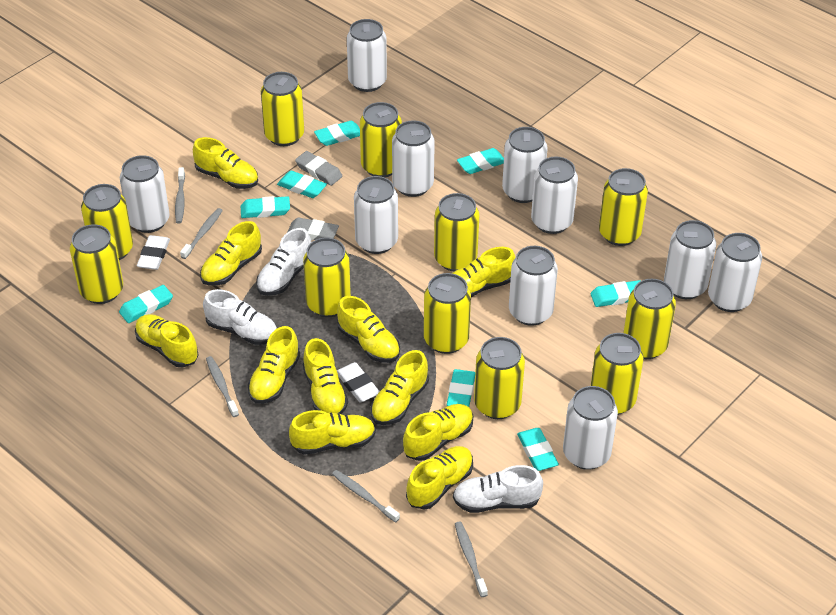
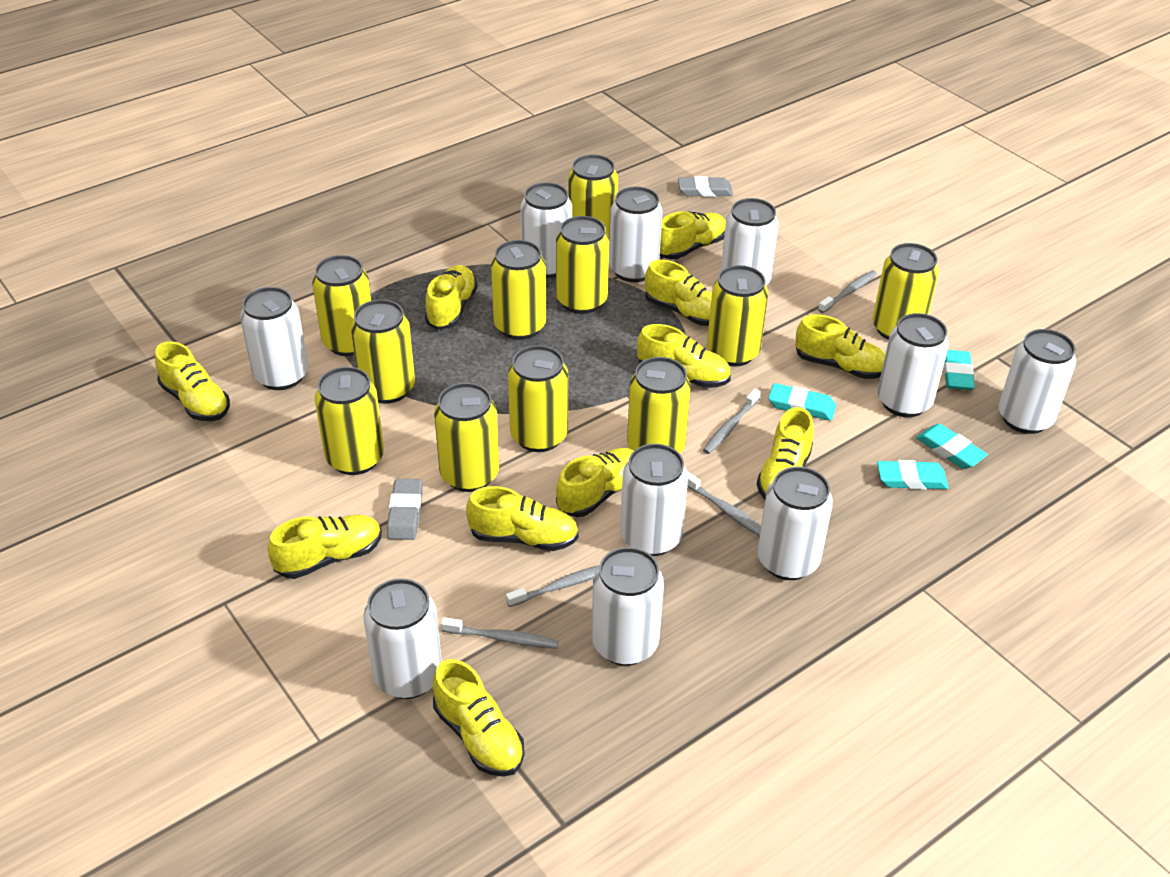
turquoise eraser: [119,285,173,323] [241,196,290,218] [277,171,327,198] [314,121,360,146] [447,369,475,407] [457,148,504,174] [517,428,559,471] [590,280,640,307] = 8 -> [768,383,836,421] [877,460,949,490] [916,424,988,469] [943,350,975,390] = 4
white eraser: [137,235,170,270] [337,362,380,402] = 2 -> none = 0
white shoe: [203,289,277,345] [256,228,311,296] [453,465,543,513] = 3 -> none = 0

